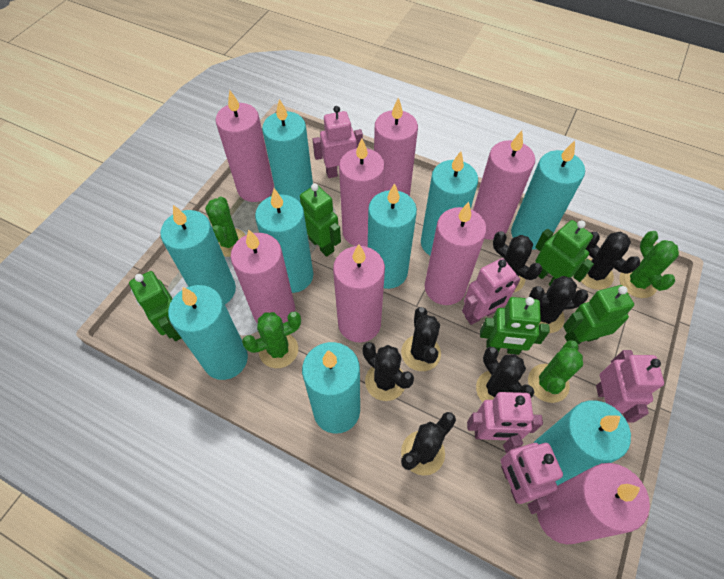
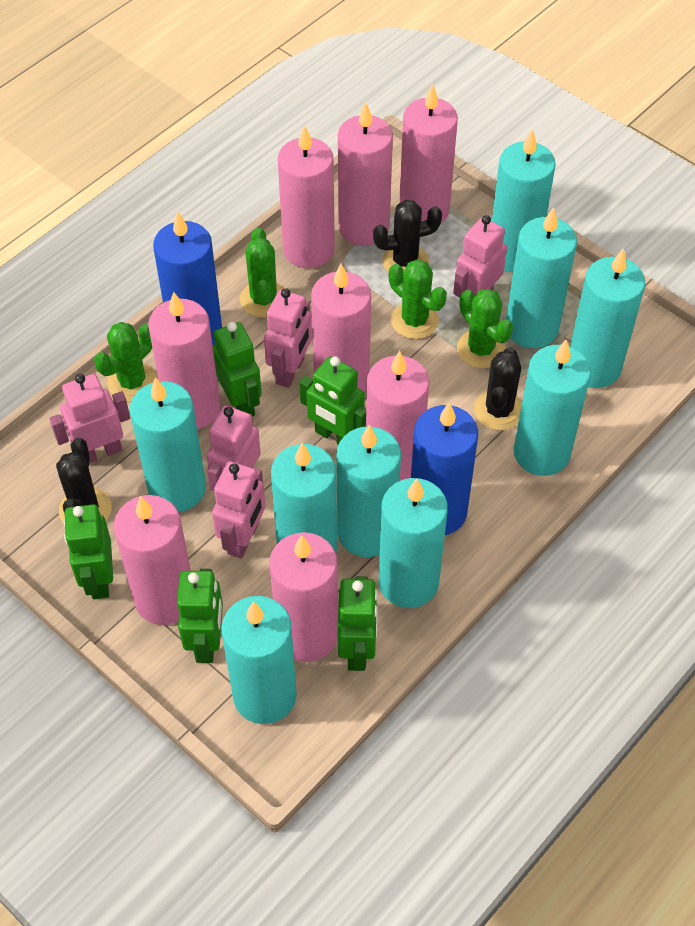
black cactus: [363,342,414,401] [401,307,441,371] [401,412,456,476] [476,347,534,402] [493,231,542,292] [529,276,589,333] [581,232,640,290] = 7 -> [56,438,112,524] [373,200,442,273] [474,347,522,431] = 3
blue candle: none = 0 -> [153,212,222,345] [411,402,478,535] = 2

